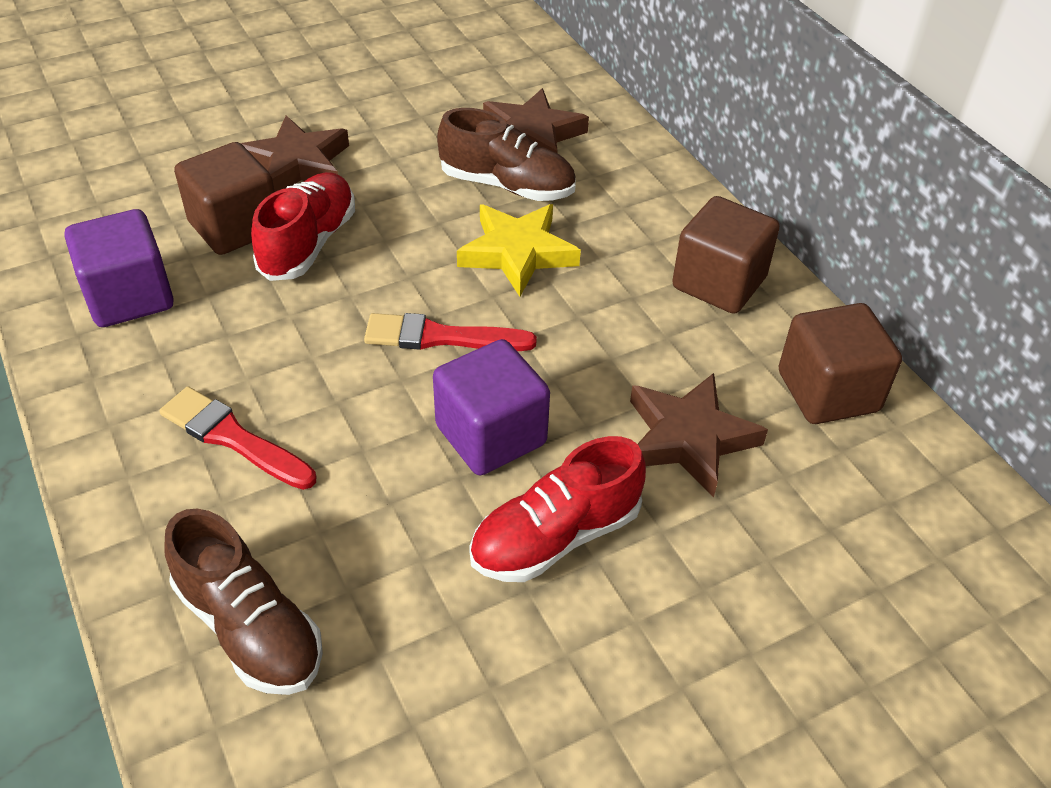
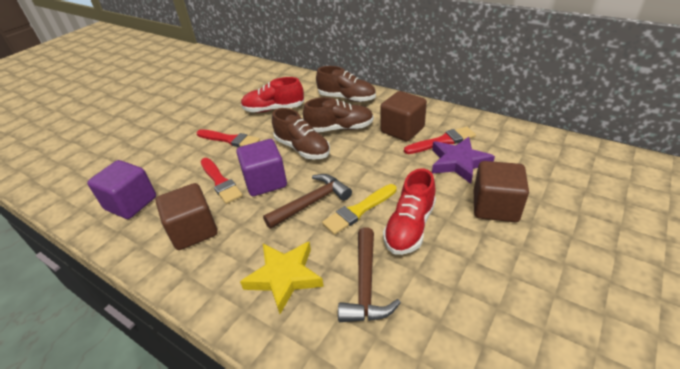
brown hammer: none = 0 -> [263,174,352,229] [338,228,401,322] = 2
brown shoe: [164,509,323,695] [437,108,576,201] = 2 -> [272,108,330,159] [303,97,374,132] [316,66,376,102] = 3
brown star: [241,116,349,192] [483,88,589,153] [630,373,768,497] = 3 -> none = 0
purple star: none = 0 -> [432,137,495,184] = 1
red brush: [159,386,316,490] [364,313,537,351] = 2 -> [197,129,260,147] [201,158,243,204] [404,126,476,154] = 3
yellow brush: none = 0 -> [322,184,397,235] = 1

